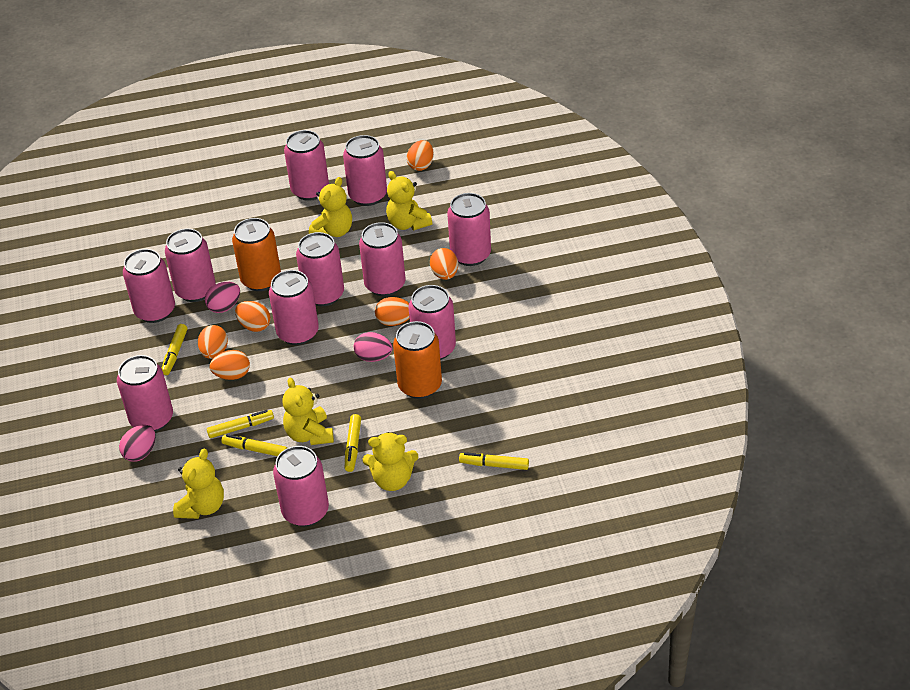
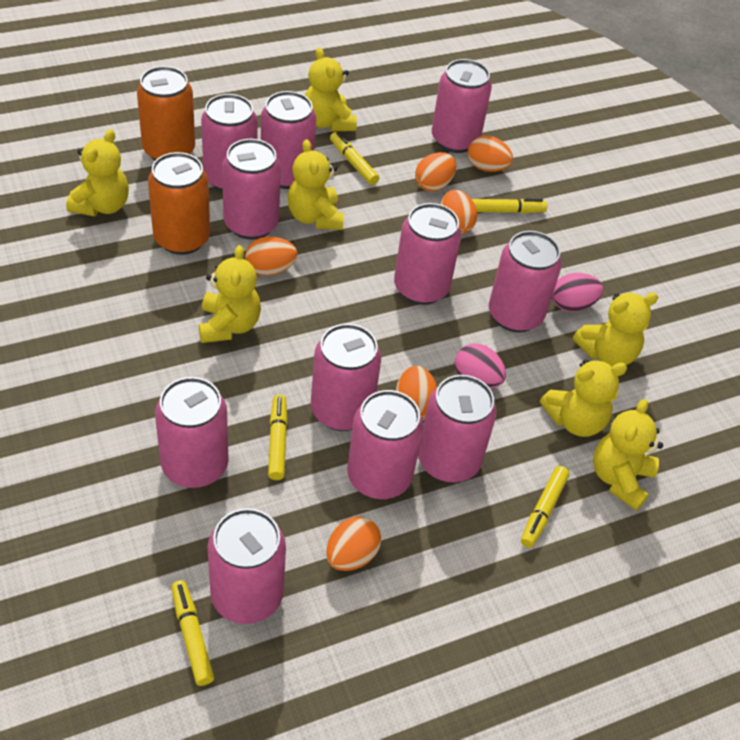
pink egg: [119,425,156,462] [205,282,240,313] [354,332,392,362] = 3 -> [455,344,506,388] [552,273,603,312] = 2
yellow teddy bear: [173,449,224,519] [282,378,334,445] [309,177,352,237] [363,432,418,491] [386,171,432,230] = 5 -> [66,129,129,216] [199,245,261,343] [287,139,344,230] [305,47,357,132] [540,359,627,437] [573,293,658,366] [593,399,663,511] = 7

